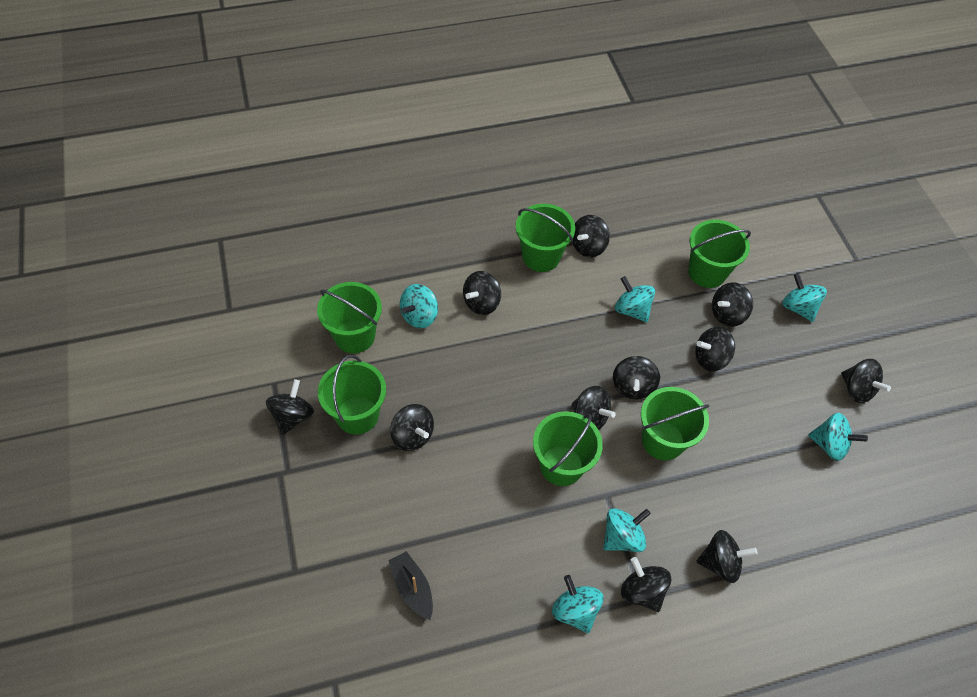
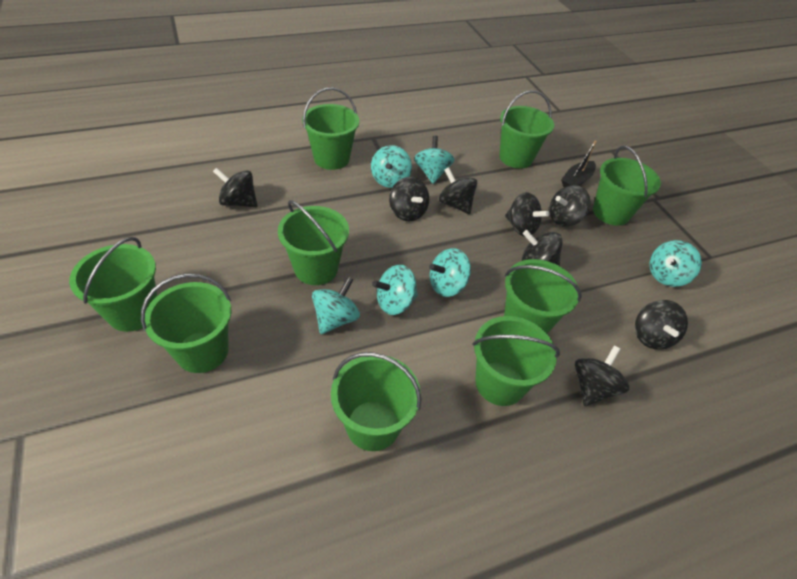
black spinning top: [266,379,314,435] [390,404,434,451] [463,271,501,315] [572,215,610,257] [572,386,616,430] [613,356,660,399] [621,557,671,612] [695,327,735,371] [696,530,758,583] [712,282,753,327] [841,359,891,403] = 11 -> [213,168,258,208] [389,177,429,221] [439,167,477,214] [505,192,550,237] [522,230,563,266] [549,185,591,227] [575,345,629,406] [635,300,688,350] = 8
green bucket: [317,282,382,353] [318,355,386,435] [516,204,575,272] [533,411,603,486] [641,387,709,460] [688,220,751,288] = 6 -> [69,237,157,332] [141,273,231,373] [278,200,349,285] [302,87,359,170] [331,352,421,451] [472,316,560,406] [499,90,554,169] [504,259,582,334] [593,145,661,226] = 9

